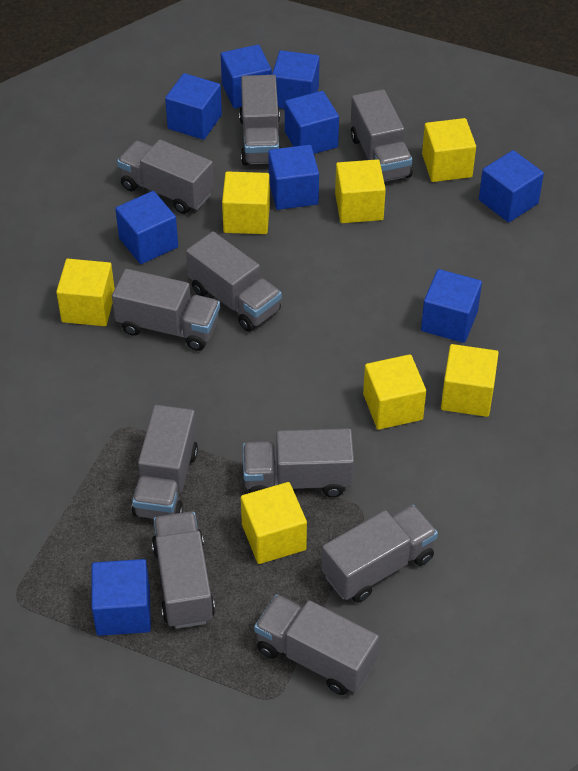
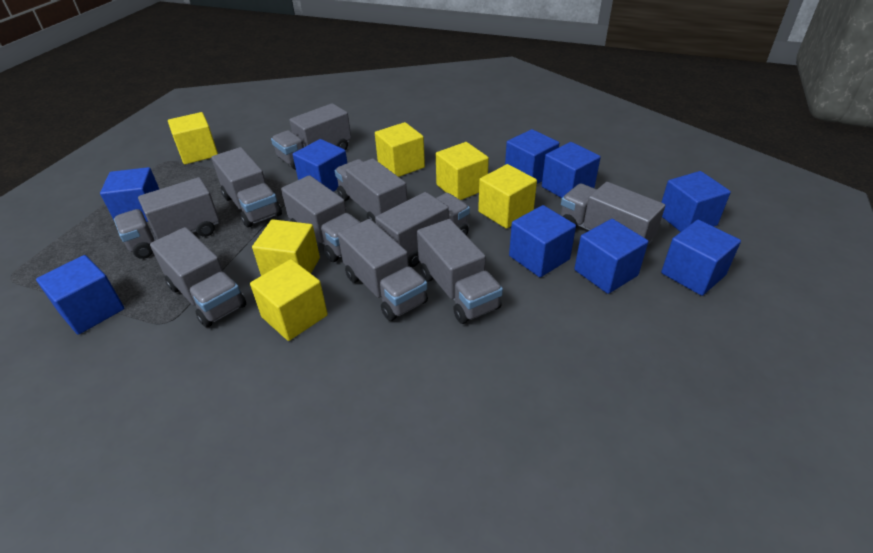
yellow cube: [56,259,115,326] [222,171,270,234] [241,482,307,564] [335,159,386,223] [363,354,426,430] [422,118,476,182] [441,344,499,417] = 7 -> [168,112,218,164] [250,259,328,341] [252,219,320,276] [375,122,425,177] [436,142,489,200] [478,164,537,229] = 6

